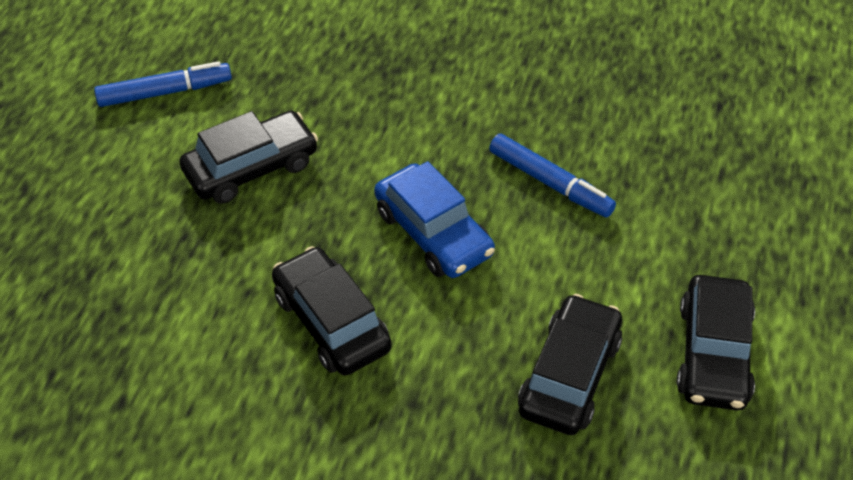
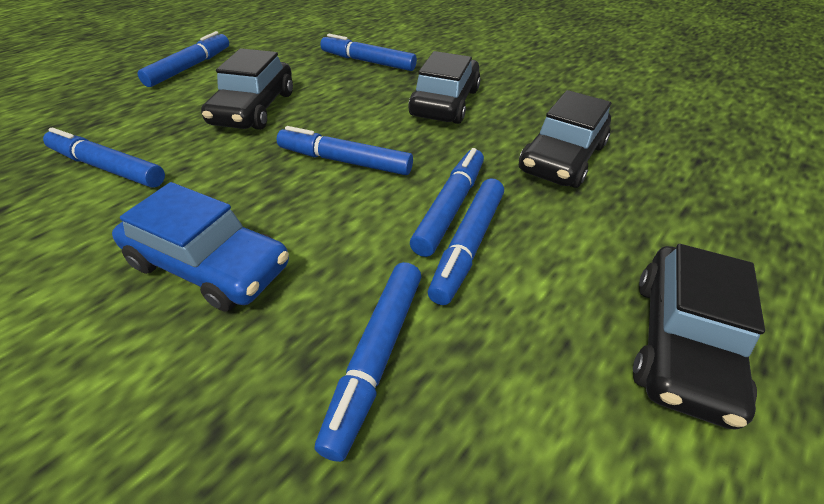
blue marker: [94,61,232,107] [489,134,616,218] = 2 -> [43,127,165,187] [138,31,229,87] [277,126,413,175] [315,262,421,462] [320,34,417,71] [410,148,484,257] [428,178,504,305] = 7

